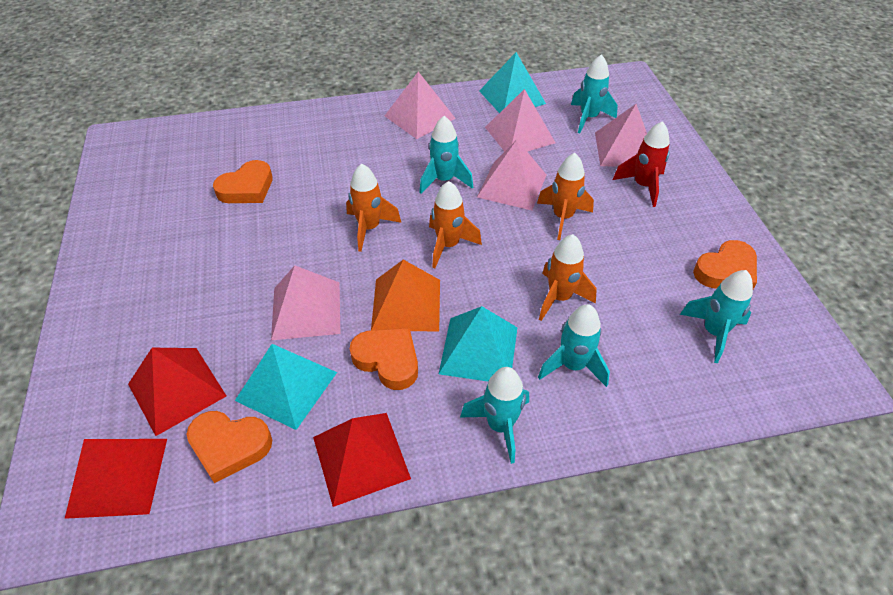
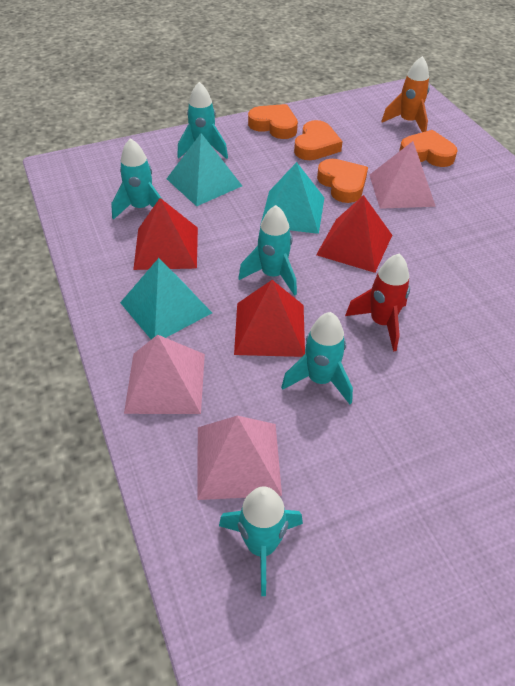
orange pyramid: [371,260,440,331] = 1 -> none = 0
orange rocket: [346,163,401,252] [429,181,482,268] [537,153,594,240] [539,234,597,321] = 4 -> [381,56,430,132] = 1
pink pyramid: [271,265,340,340] [385,72,456,139] [477,140,546,210] [485,89,555,152] [595,104,647,167] = 5 -> [124,335,205,414] [197,416,282,500] [370,141,436,209] = 3

